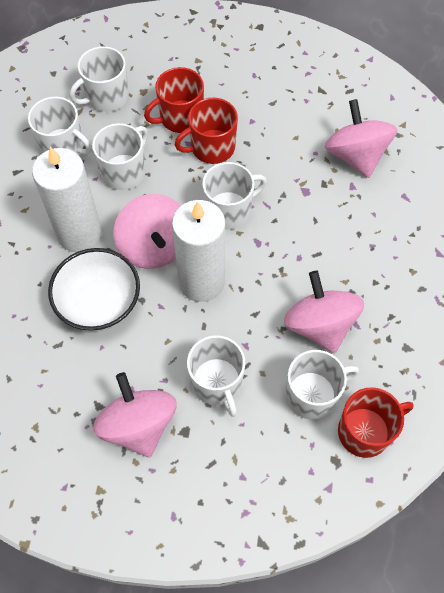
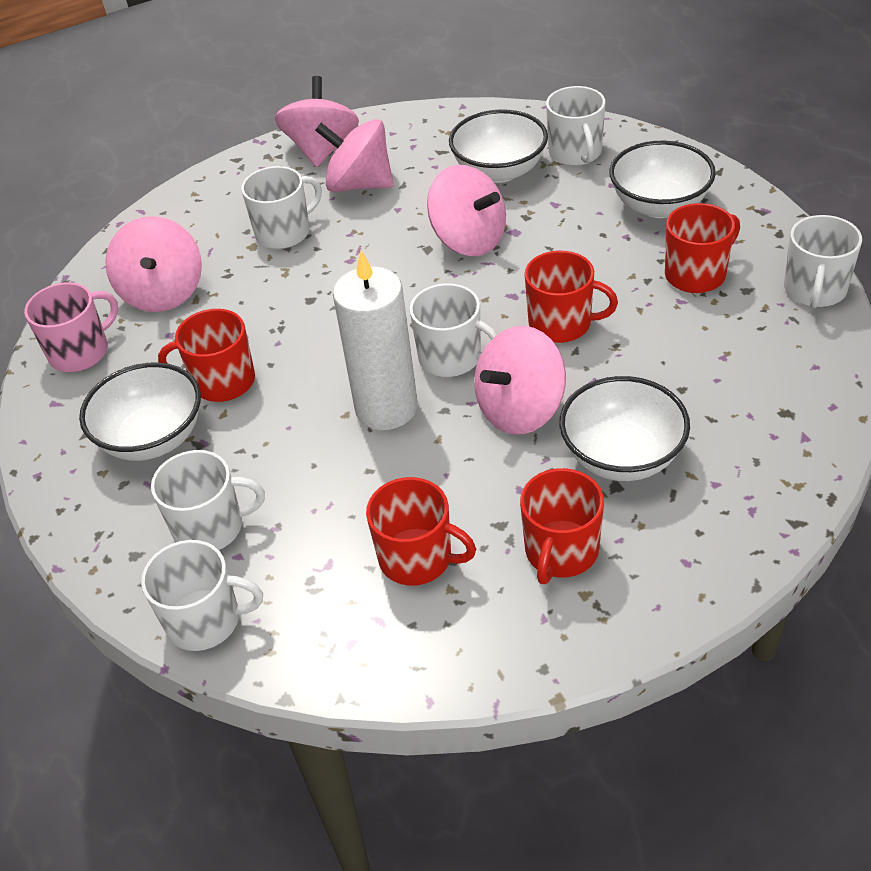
pink mug: none = 0 -> [24,282,118,372] = 1
pink spinning top: [93,372,177,458] [114,194,181,269] [284,271,364,354] [325,99,397,178] = 4 -> [105,216,202,312] [275,76,359,167] [315,119,394,192] [427,165,506,256] [474,326,566,434] = 5
red mug: [144,67,204,133] [175,98,238,164] [338,387,414,458] = 3 -> [158,309,255,402] [366,477,476,586] [520,468,604,584] [525,251,618,343] [665,203,740,293] = 5
white bowl: [48,248,140,331] = 1 -> [79,363,201,461] [449,109,548,183] [559,376,690,481] [609,141,716,218] = 4
white candle: [32,146,102,252] [172,200,225,302] = 2 -> [333,251,418,430] = 1

